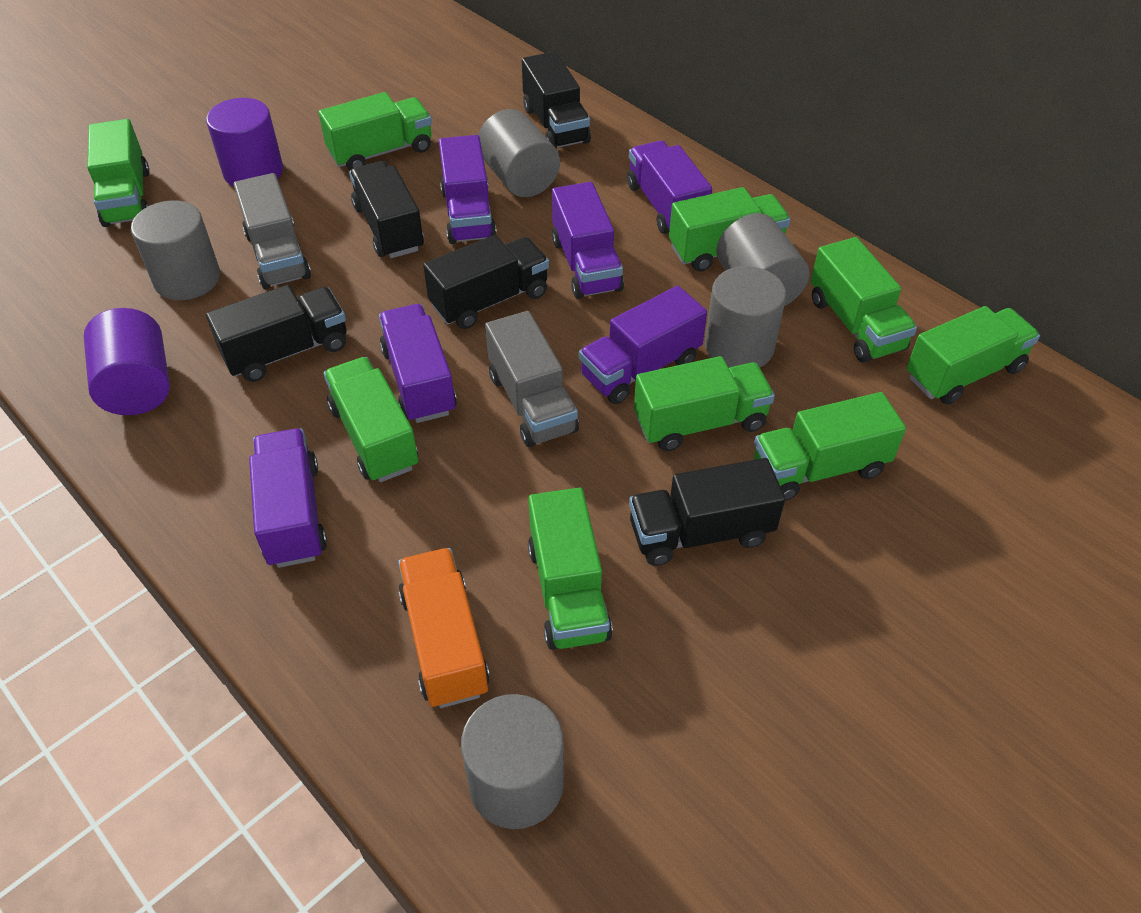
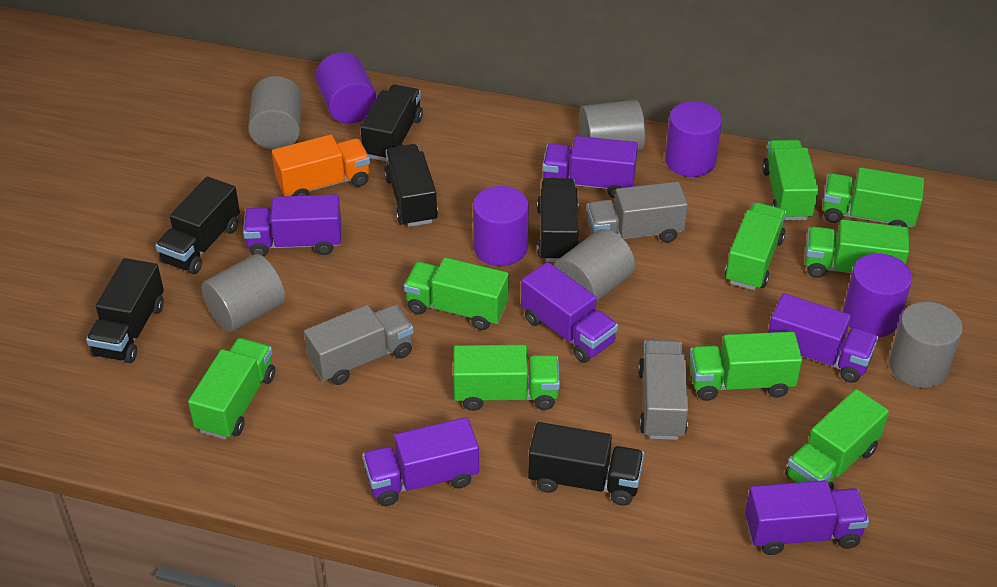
black truck: [206,285,347,382] [349,161,424,258] [423,235,549,329] [522,51,591,149] [629,458,785,566] = 5 -> [86,258,164,363] [155,177,240,274] [361,84,423,162] [384,144,438,227] [528,422,644,506] [537,178,579,262] = 6
grey truck: [233,173,311,289] [485,311,579,447] = 2 -> [304,305,414,385] [587,182,688,243] [638,340,688,440] = 3
purple cylinder: [84,308,170,415] [206,98,283,187] = 2 -> [315,52,377,124] [473,186,529,266] [665,101,722,177] [843,253,912,337] = 4

